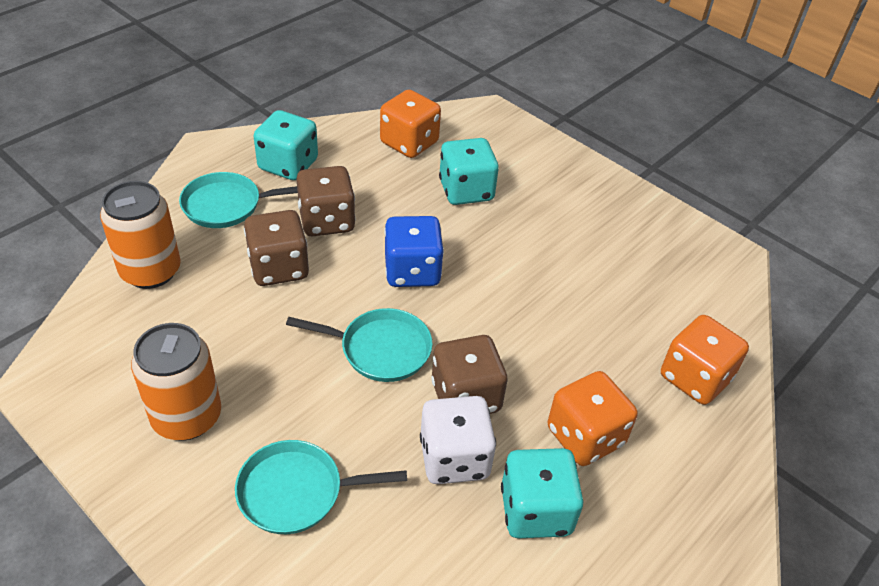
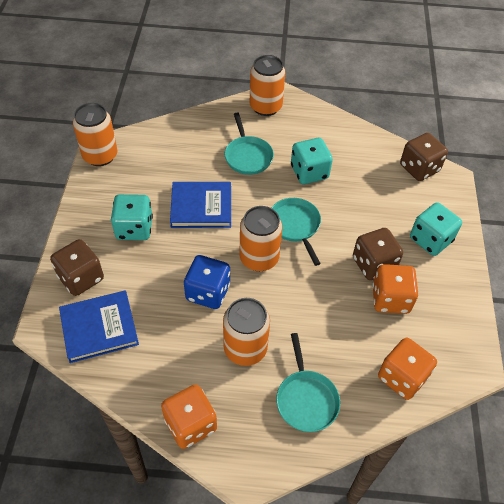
blue book: none = 0 -> [59,290,139,363] [170,182,231,228] = 2
orange can: [100,181,181,289] [131,323,221,440] = 2 -> [73,103,117,166] [223,298,270,366] [239,206,282,271] [250,55,285,116] = 4
white dice: [420,396,496,484] = 1 -> none = 0

